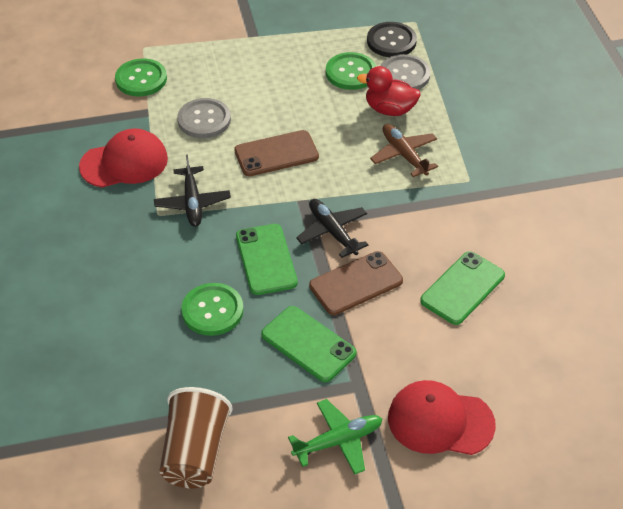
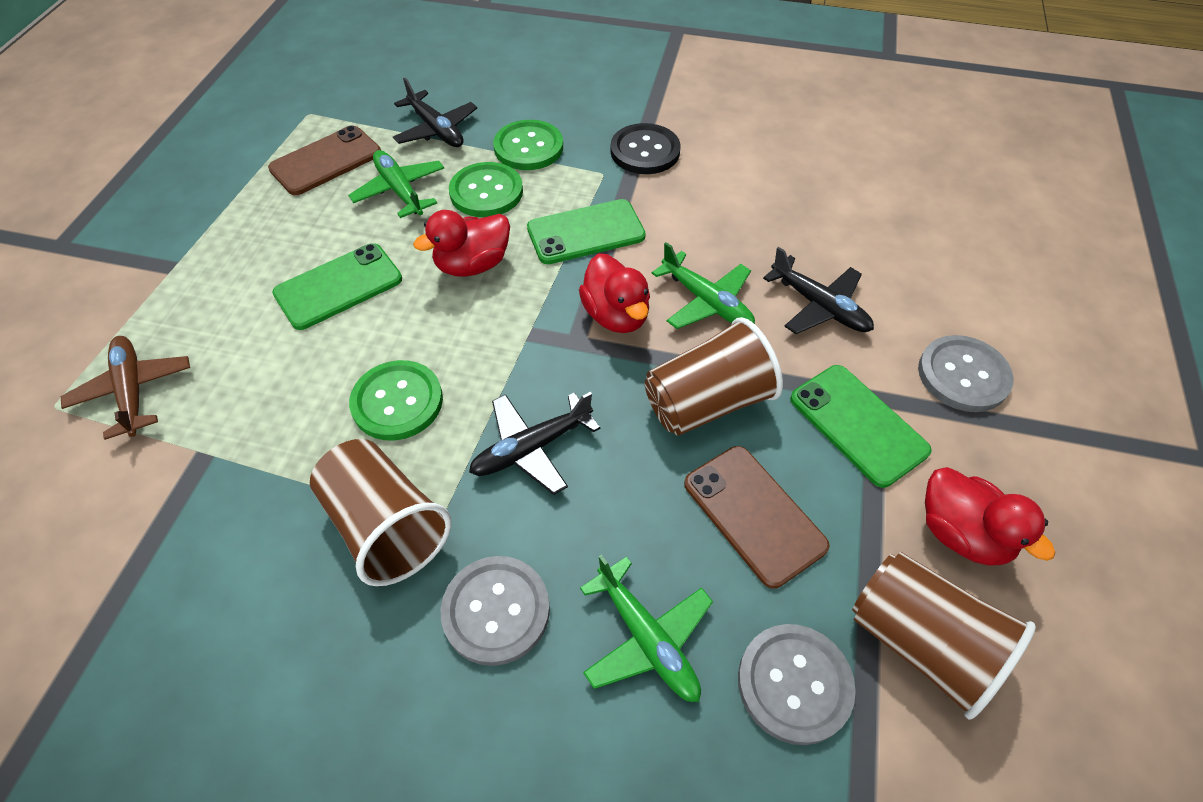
black plane: [154,154,231,227] [296,199,368,258] = 2 -> [393,78,477,147] [469,392,600,495] [763,247,874,334] = 3
brown cup: [159,387,233,489] = 1 -> [310,439,451,586] [645,317,783,436] [852,552,1036,720] = 3
green plane: [288,399,382,475] = 1 -> [348,150,444,218] [580,555,713,702] [652,242,755,329] = 3
grey button: [177,98,231,138] [380,54,431,90] = 2 -> [441,556,550,666] [738,624,856,745] [918,335,1014,412] = 3
red cap: [79,129,168,188] [388,380,496,455] = 2 -> none = 0
red duck: [357,66,421,116] = 1 -> [413,210,510,277] [579,253,650,333] [925,467,1055,566] = 3

